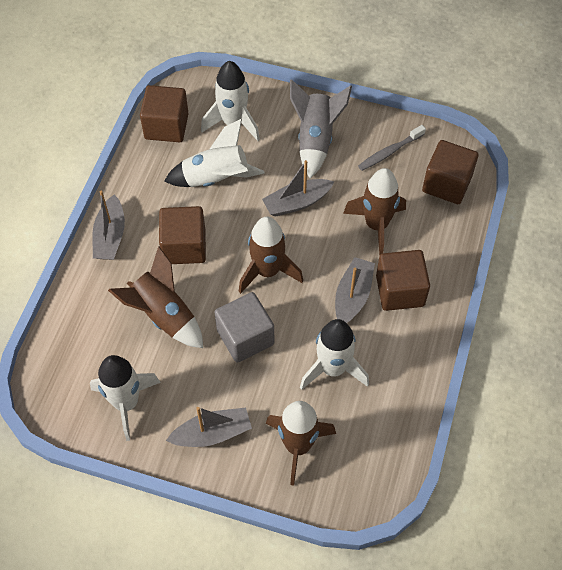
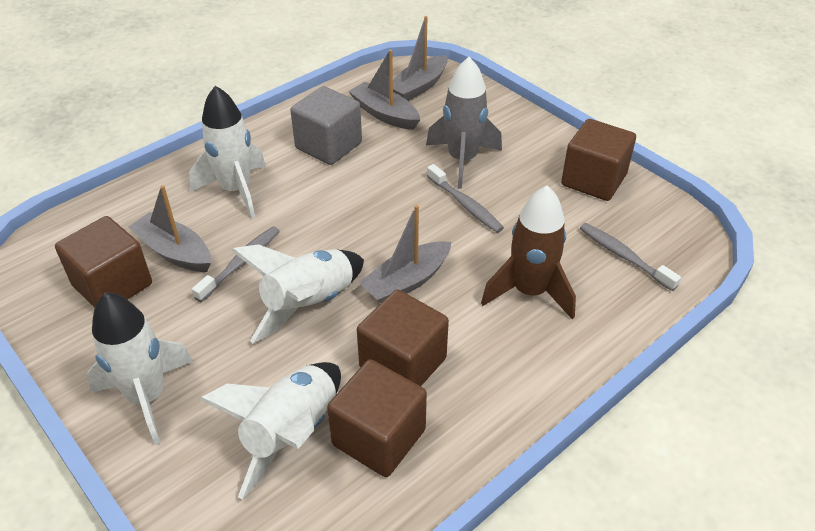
brown rocket: [108,246,203,348] [239,216,303,294] [266,401,336,485] [343,168,406,256] = 4 -> [481,186,576,319] = 1
grey toothbrush: [358,125,426,171] = 1 -> [192,227,280,302] [427,164,504,233] [580,223,681,291] = 3

